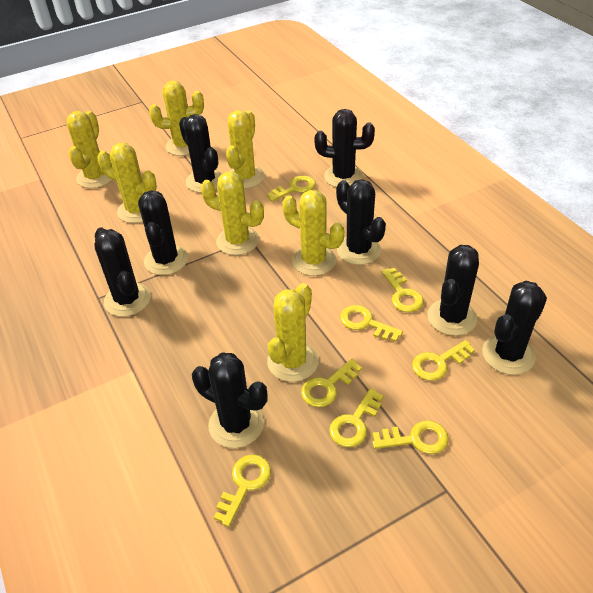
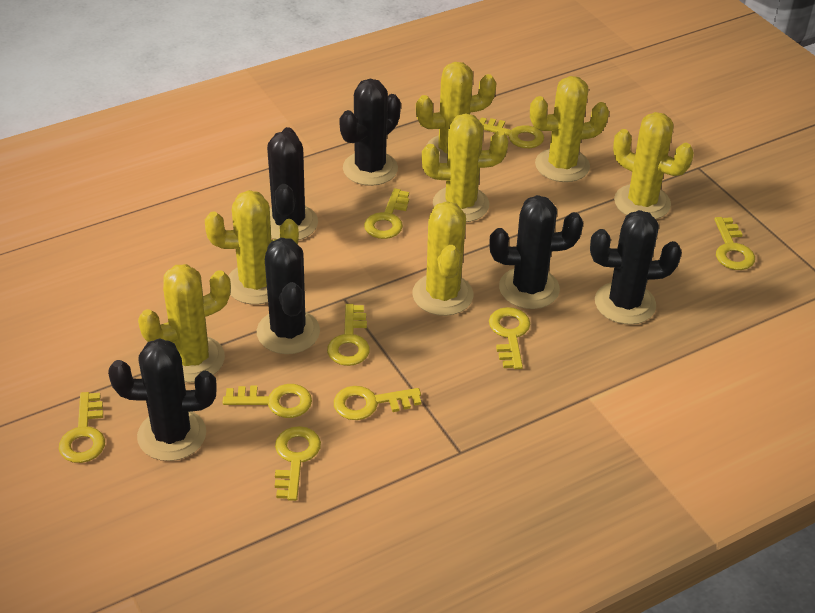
black cactus: [95,227,151,317] [138,190,188,275] [179,114,222,193] [192,353,268,448] [314,109,375,187] [336,179,386,265] [427,245,479,336] [482,281,547,375] = 8 -> [108,338,217,461] [257,238,320,354] [267,127,318,240] [339,79,401,186] [489,195,583,309] [590,210,682,325] = 6
yellow key: [214,455,271,527] [267,175,316,202] [301,359,362,407] [329,388,383,447] [340,305,403,342] [372,420,449,454] [382,268,424,312] [412,340,475,381] = 8 -> [59,392,105,463] [223,384,312,418] [275,426,321,501] [327,304,370,366] [334,386,421,420] [364,188,409,239] [480,117,544,148] [489,307,530,369] [714,217,755,270] = 9

